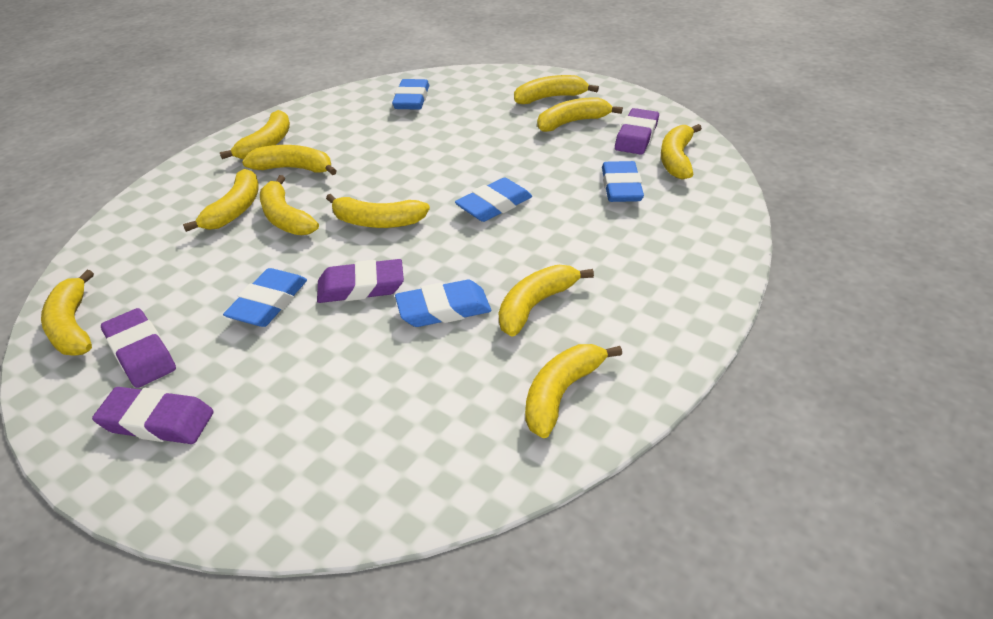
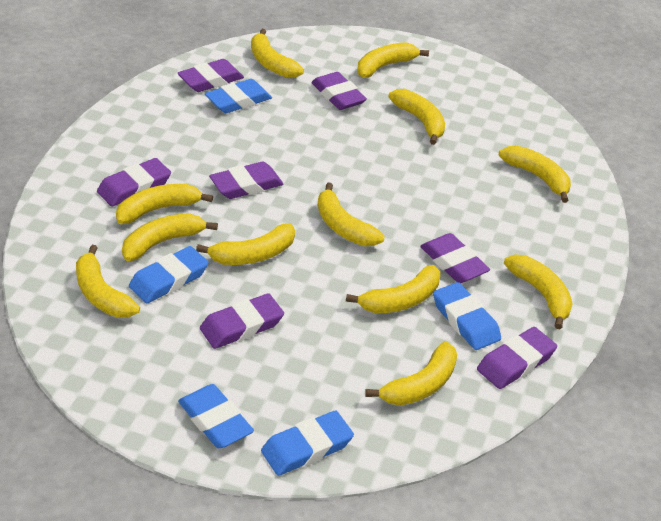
purple eraser: [92,387,214,444] [101,308,176,388] [317,259,404,303] [615,108,659,155] = 4 -> [97,158,171,207] [178,59,244,92] [200,293,284,349] [209,162,283,199] [311,72,367,110] [420,233,490,283] [477,327,557,389] = 7
yellow banana: [41,270,94,356] [183,169,259,232] [220,110,290,159] [242,145,337,175] [260,175,319,235] [326,194,430,228] [499,265,594,336] [514,75,599,104] [525,344,622,438] [537,97,623,132] [661,124,702,180] = 11 -> [76,245,140,318] [116,184,213,224] [122,213,218,261] [196,223,295,265] [251,29,304,78] [318,182,385,246] [346,265,440,313] [357,42,429,78] [365,341,457,406] [388,89,445,145] [499,145,571,203] [504,255,573,330] = 12

